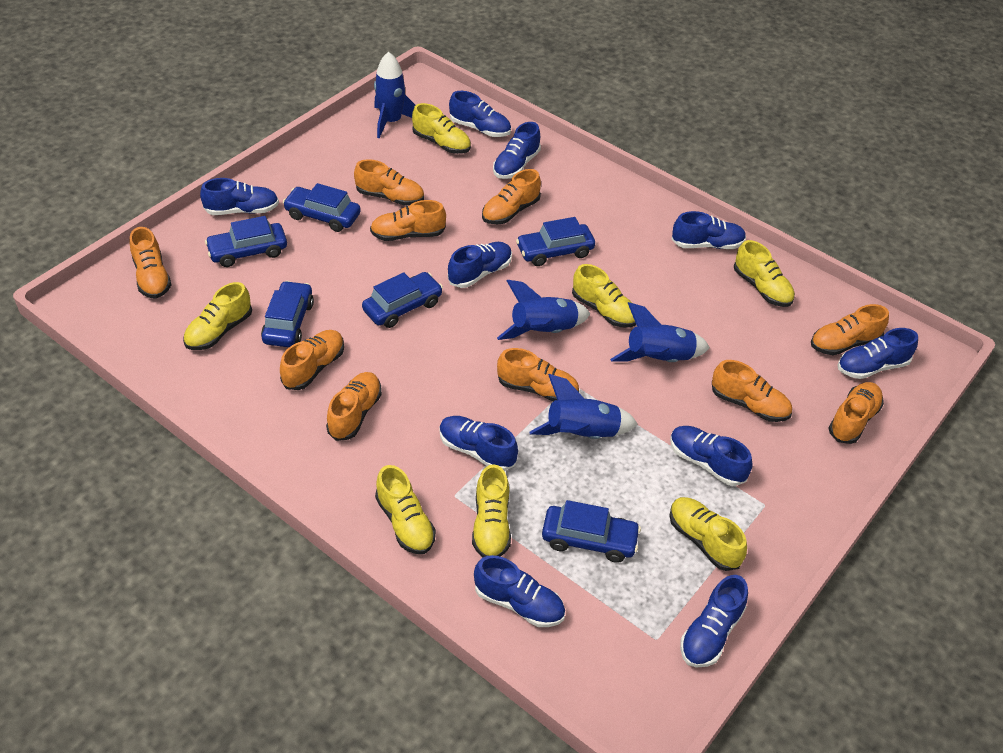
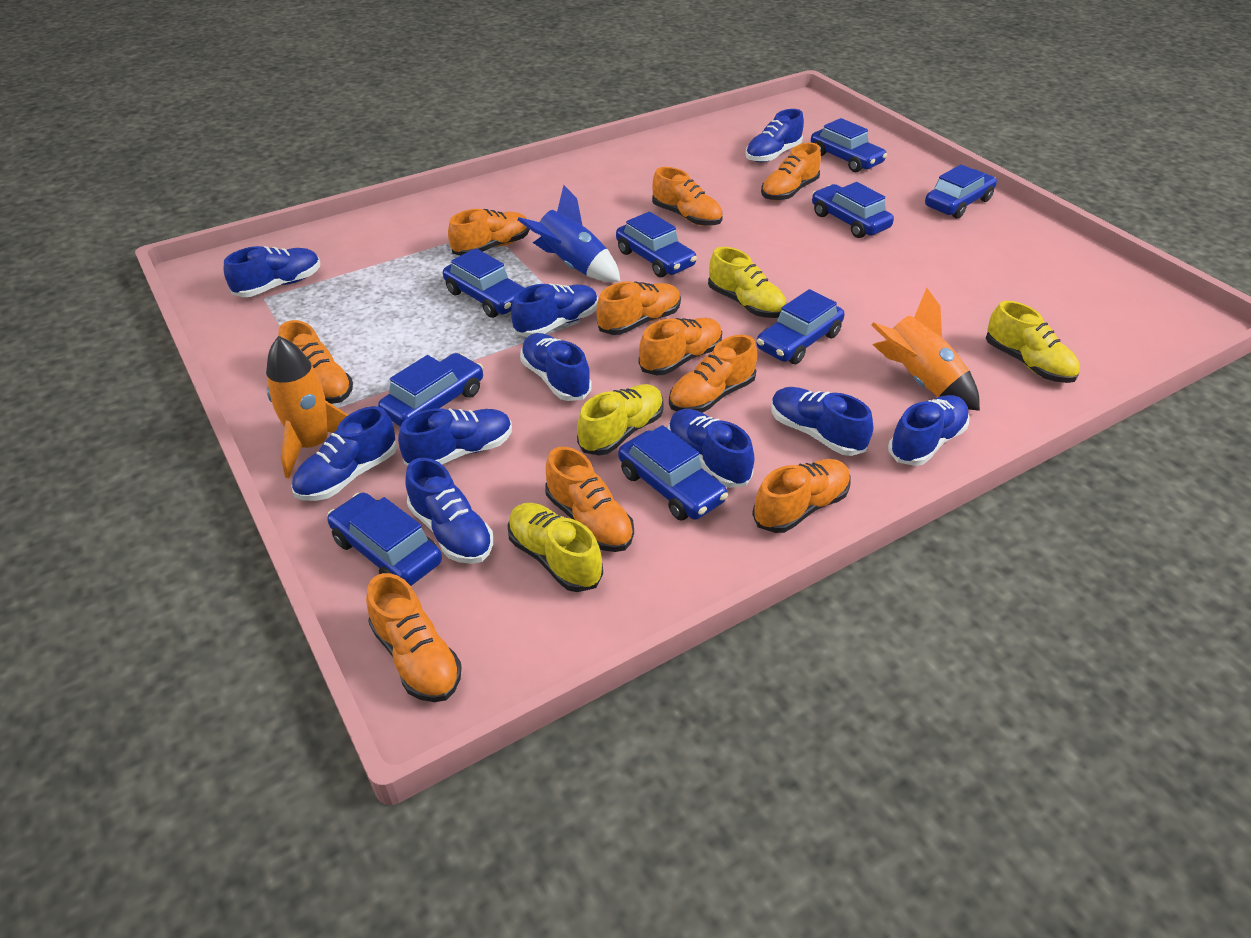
blue car: [205,216,287,267] [261,281,314,347] [283,183,361,232] [362,272,443,328] [516,217,595,266] [542,500,641,563] = 6 -> [327,492,442,586] [378,353,483,427] [443,248,525,318] [616,211,697,277] [618,425,728,521] [756,289,845,364] [811,118,887,172] [812,182,894,238] [925,164,997,219] = 9
blue rocket: [374,51,415,138] [497,280,590,340] [529,374,638,439] [610,302,710,362] = 4 -> [517,185,620,282] = 1
orange rocket: none = 0 -> [266,336,348,478] [871,288,980,411] = 2
yellow shoe: [183,282,252,350] [375,465,436,554] [412,103,471,154] [472,464,511,558] [572,264,636,328] [670,497,747,571] [734,240,795,307] = 7 -> [508,503,603,592] [577,384,664,455] [708,247,787,318] [986,301,1080,383] = 4

